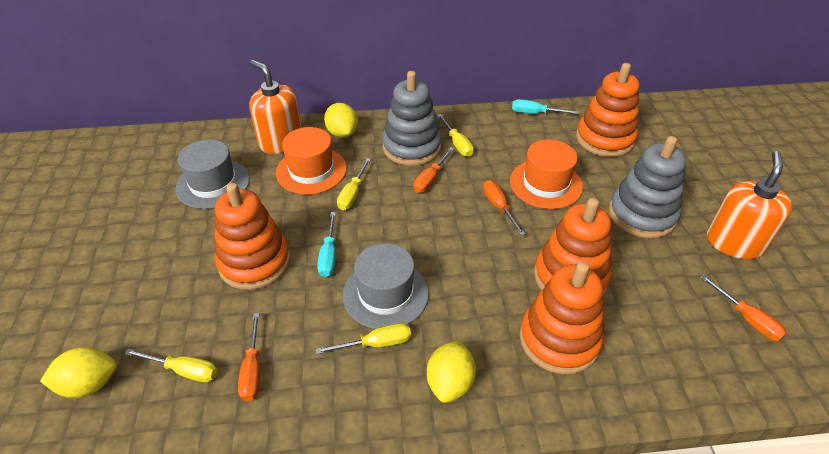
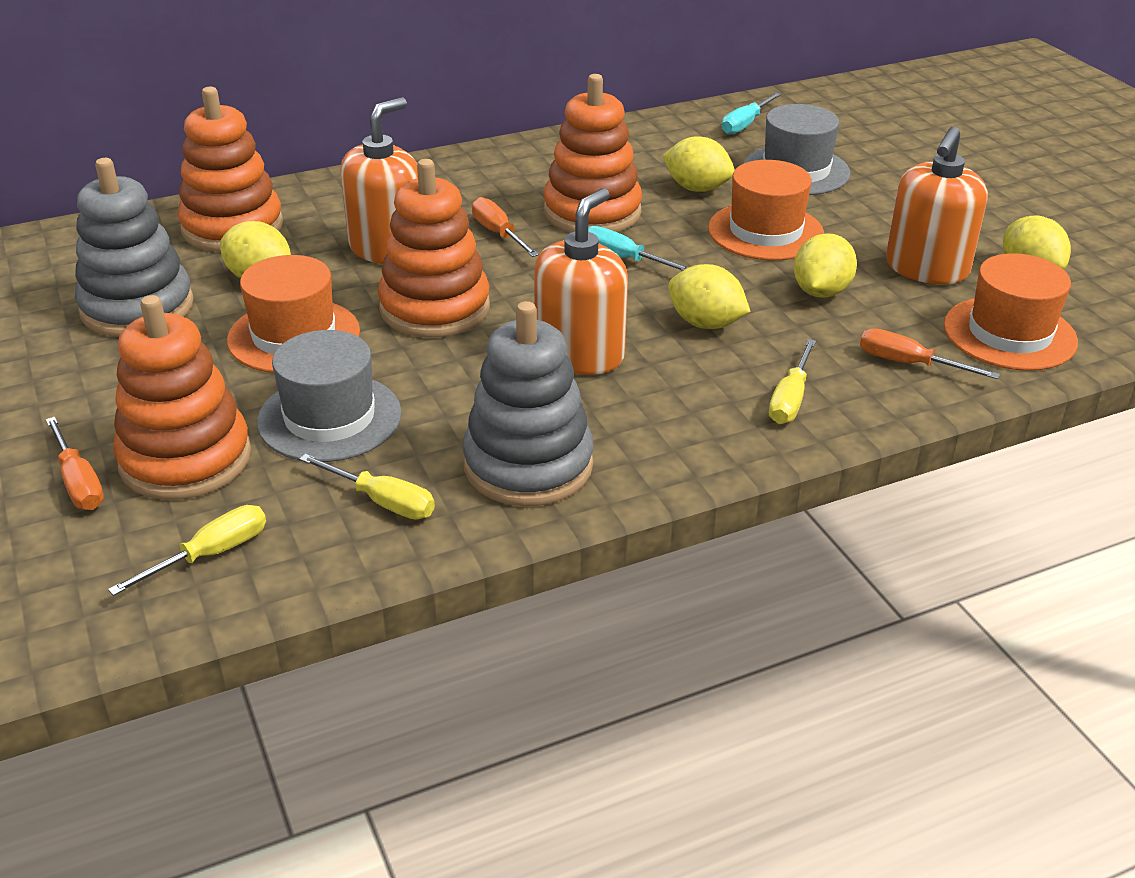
orange hat: [276,127,347,195] [510,140,583,209] = 2 -> [227,255,360,373] [708,160,824,260] [944,253,1078,371] = 3
orange screwdriver: [238,313,260,401] [413,147,454,193] [483,180,525,236] [700,275,787,341] = 4 -> [46,417,104,510] [472,197,539,257] [860,328,1000,379] = 3
orange soap dispenser: [249,60,302,154] [707,151,792,259] = 2 -> [341,97,418,264] [534,188,628,375] [886,127,988,284] = 3
yellow lemon: [40,347,117,398] [324,103,358,138] [427,340,476,403] = 3 -> [220,221,291,279] [663,136,735,192] [668,264,751,329] [794,233,857,298] [1003,216,1071,270] = 5
yellow screwdriver: [125,349,218,382] [315,323,411,354] [337,158,371,210] [437,114,474,157] = 4 -> [108,505,266,596] [299,454,435,520] [769,339,816,424] = 3

